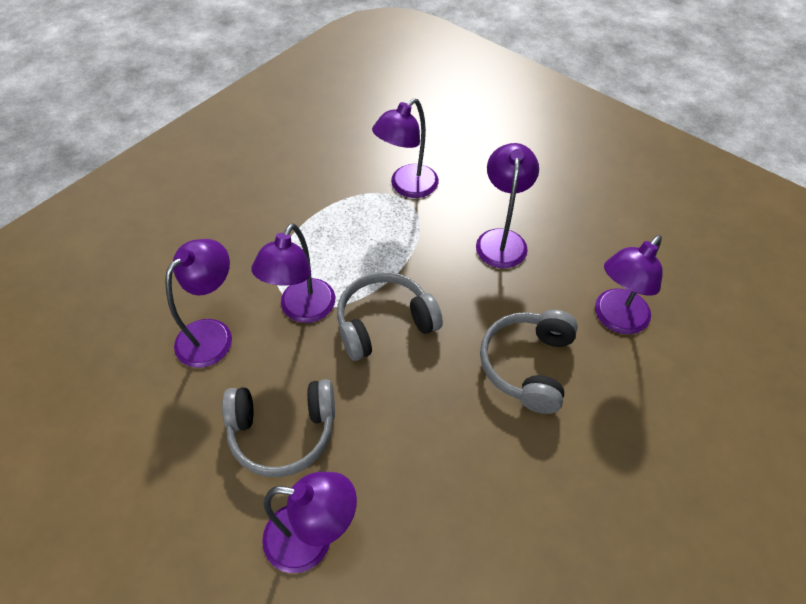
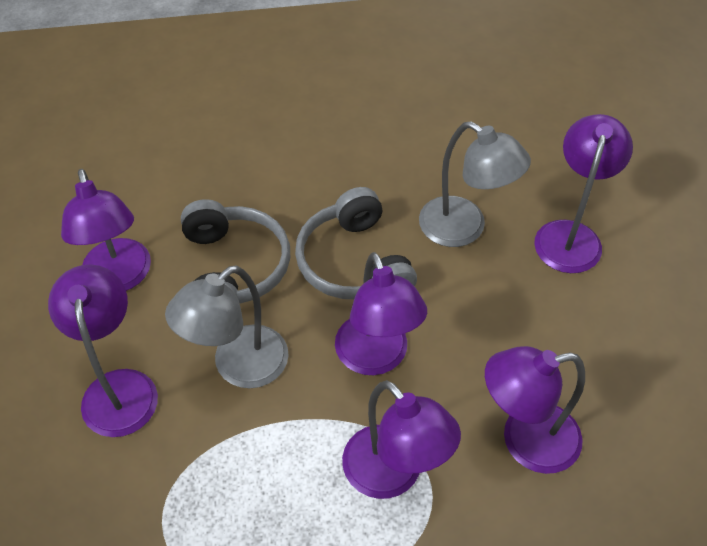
grey headphones: [222,379,335,477] [337,272,443,361] [480,310,578,414] = 3 -> [181,199,290,303] [295,187,417,299] = 2
grey lamp: none = 0 -> [165,265,289,388] [419,121,531,247] = 2

